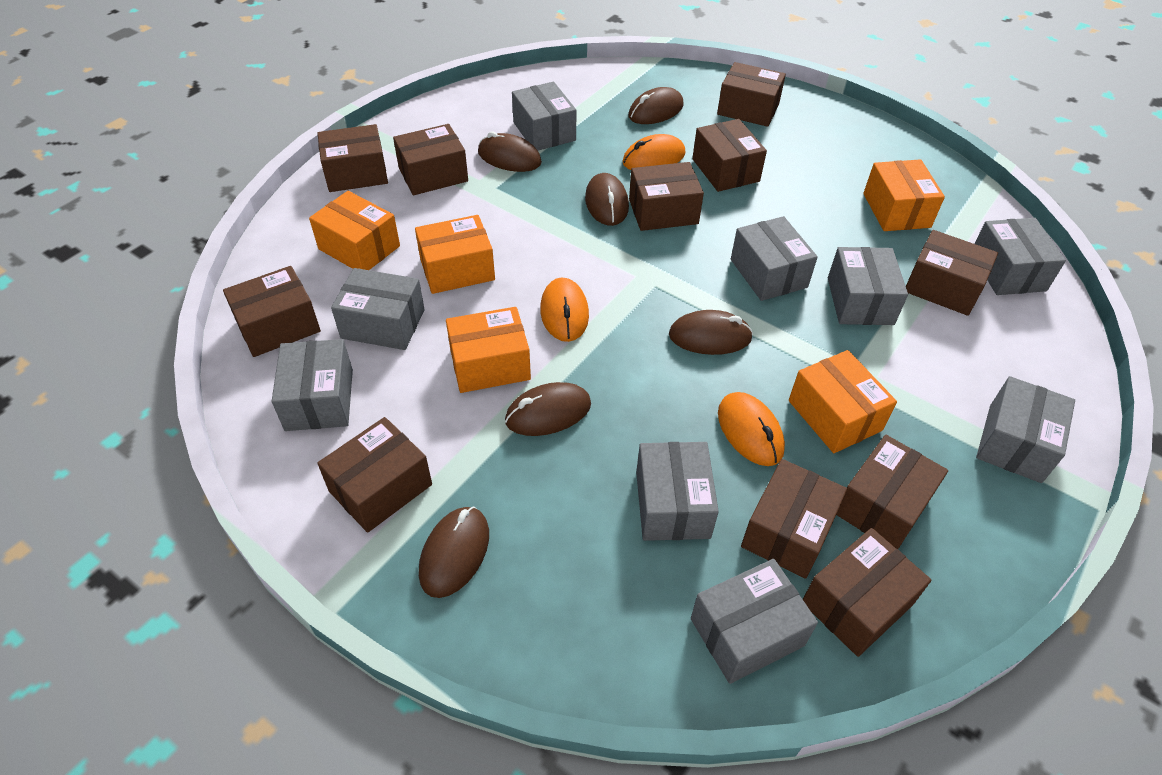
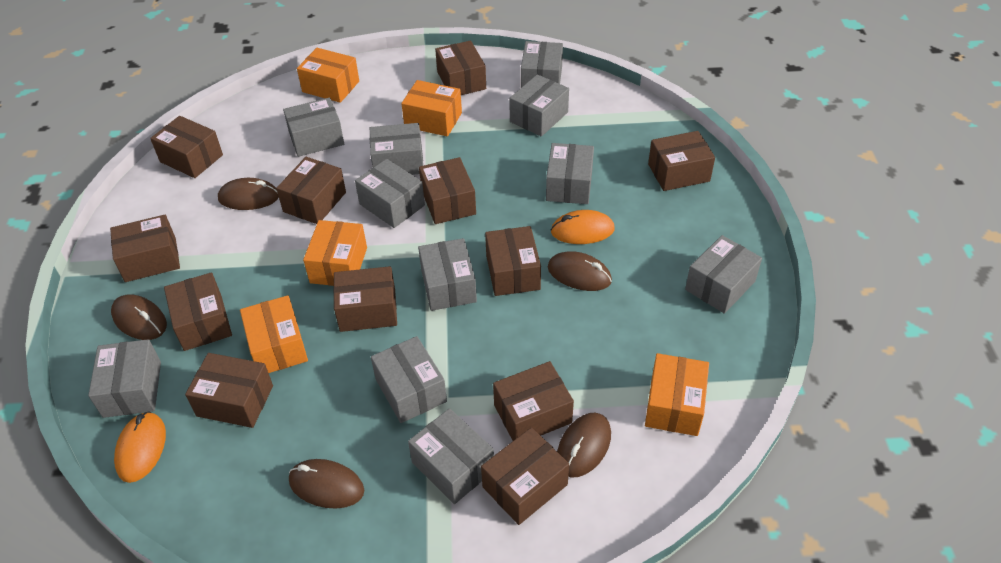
brown box: [223,266,321,357] [317,124,388,192] [317,417,432,533] [393,124,468,195] [629,162,704,231] [692,119,767,192] [717,62,786,127] [741,459,847,579] [803,528,931,657] [836,435,948,549] [906,230,998,316] = 11 -> [110,215,180,282] [150,116,223,178] [164,272,232,351] [185,353,273,428] [276,157,346,224] [333,266,397,332] [419,157,476,224] [435,41,486,95] [481,427,569,525] [485,226,541,296] [493,361,574,441] [648,131,715,191] = 12
brown mouse: [419,506,489,598] [478,132,542,172] [505,382,591,436] [585,173,629,226] [628,87,684,124] [669,310,753,355] = 6 -> [111,295,167,340] [218,178,279,210] [289,459,364,509] [548,251,612,291] [557,413,611,478] = 5
grey box: [272,339,353,431] [331,268,425,350] [512,82,577,151] [636,442,719,541] [691,559,818,684] [731,216,818,301] [828,247,908,325] [974,218,1066,295] [976,376,1075,483] = 9 -> [88,339,161,418] [283,98,344,157] [355,159,425,228] [370,123,423,175] [371,336,447,423] [408,408,494,504] [418,238,477,311] [509,74,569,137] [521,41,563,88] [546,143,594,204] [685,235,762,314] = 11
orange mouse: [540,278,589,342] [622,134,685,170] [718,392,785,466] = 3 -> [114,411,166,483] [551,210,615,244] = 2

